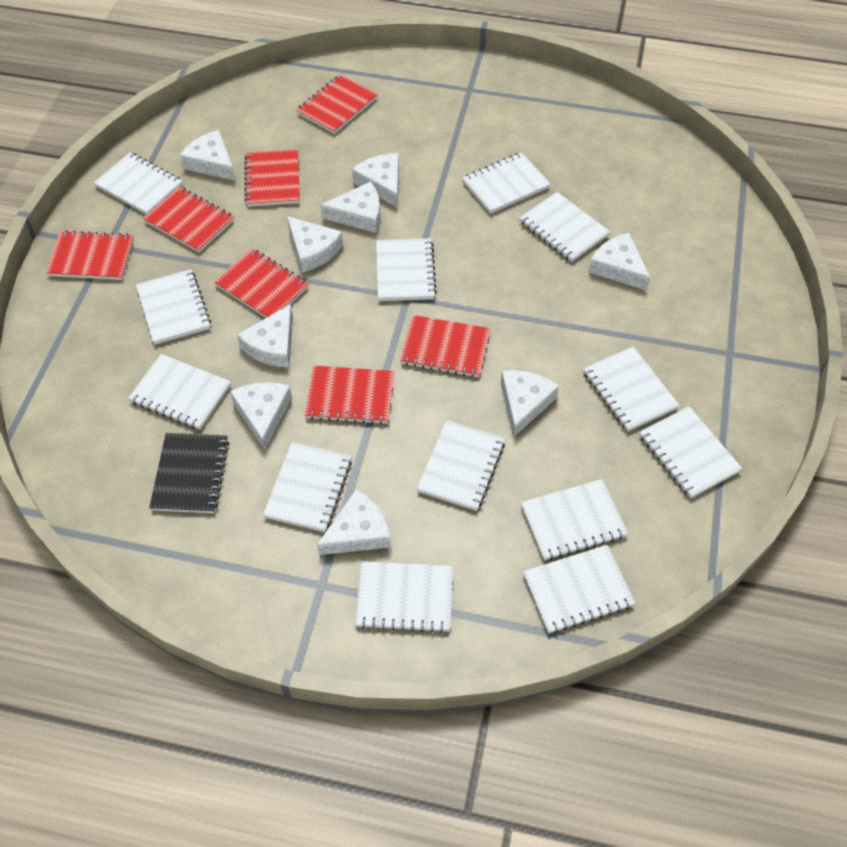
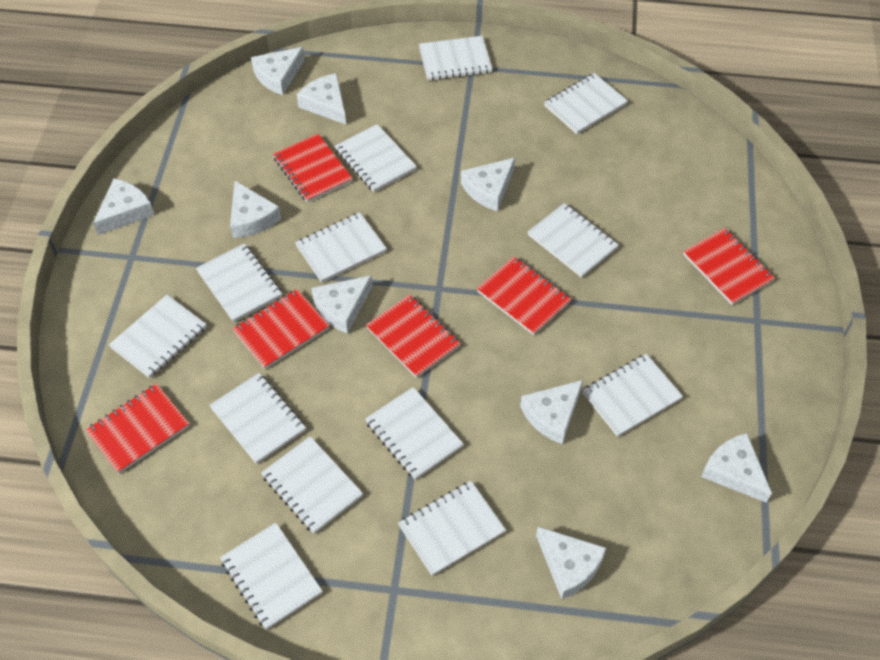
black notebook: [149,433,229,513] = 1 -> none = 0
red notebook: [46,230,134,280] [143,187,234,253] [214,248,309,318] [244,149,300,207] [296,74,378,134] [305,366,394,425] [400,315,491,378] = 7 -> [86,384,189,474] [232,289,330,369] [273,134,353,203] [366,294,460,378] [477,256,571,335] [683,228,775,305] = 6

